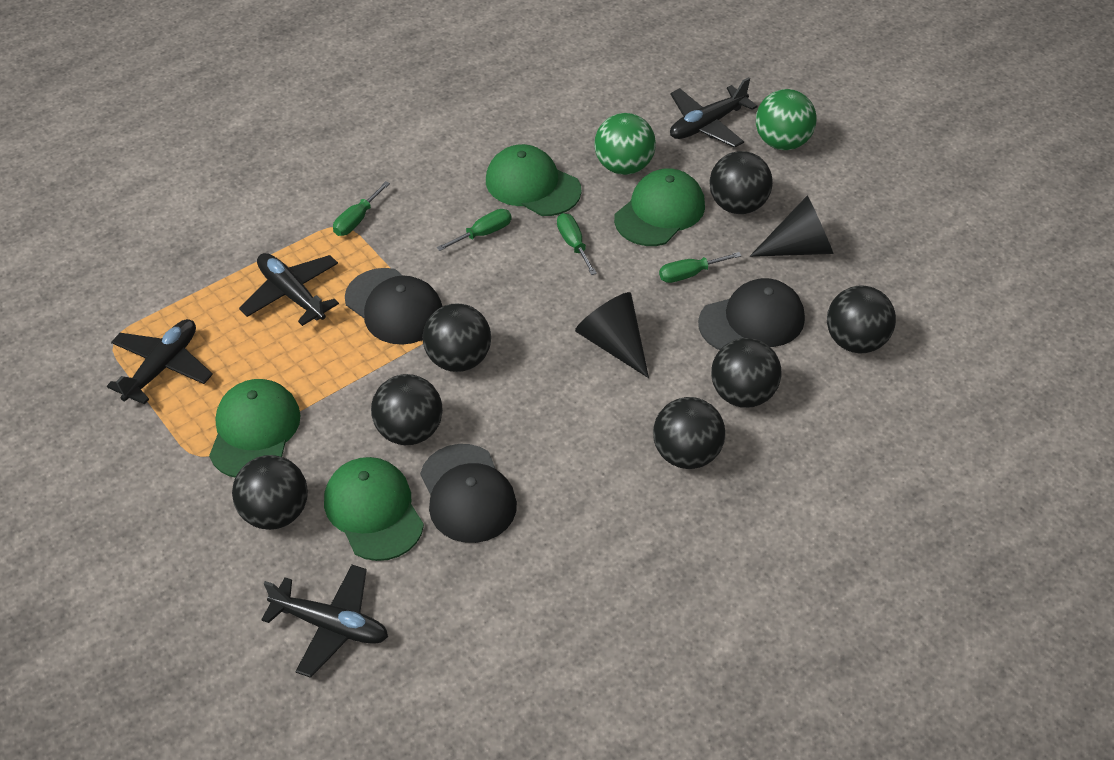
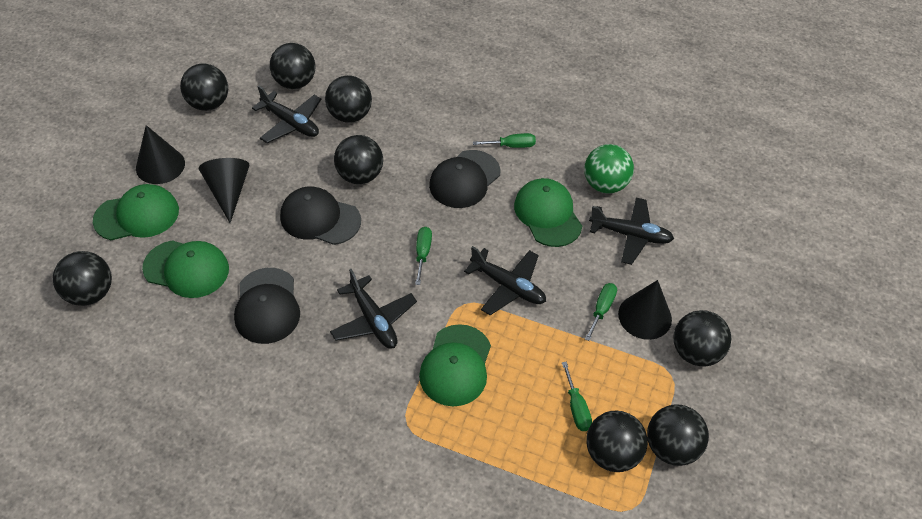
black ball: [232,455,308,530] [371,374,443,445] [423,303,491,372] [653,397,725,469] [709,151,773,214] [711,338,781,408] [827,286,896,353] = 7 -> [53,251,112,306] [180,64,228,111] [270,43,315,89] [325,75,372,123] [334,135,383,184] [586,410,648,472] [647,404,709,466] [674,310,731,366] = 8
black cone: [575,292,649,378] [750,195,834,257] = 2 -> [136,125,185,184] [199,158,249,223] [618,280,672,340] = 3
green ball: [594,113,656,175] [756,89,817,150] = 2 -> [584,144,634,194] = 1

